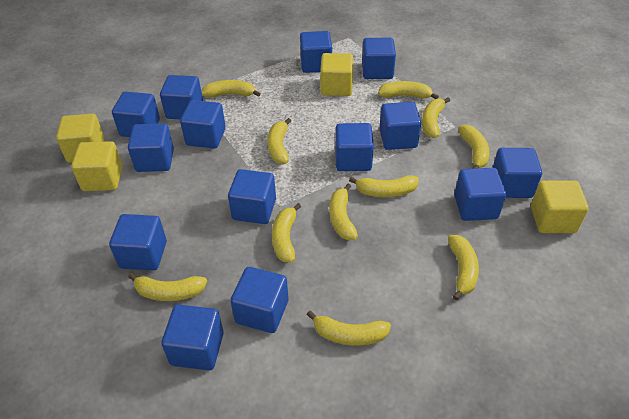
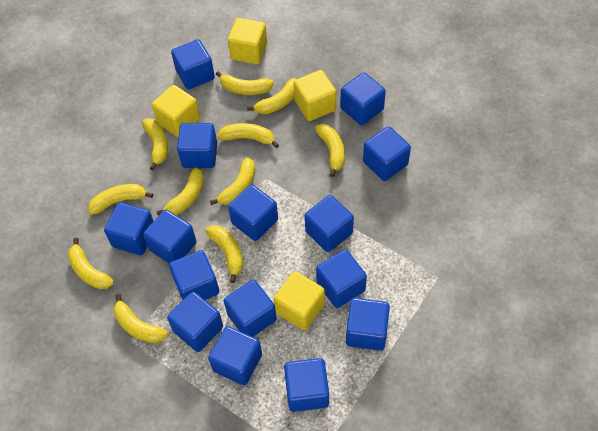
blue cube: [109,214,167,271] [112,92,160,137] [128,123,174,172] [160,75,203,119] [161,305,224,370] [180,100,226,148] [228,169,276,224] [230,267,289,333] [300,31,332,73] [335,123,374,171] [362,38,396,79] [379,102,421,150] [454,168,506,221] [493,148,542,198] = 14 -> [104,202,153,255] [143,210,197,263] [167,292,223,352] [169,250,219,300] [171,39,215,89] [177,123,217,168] [208,326,262,385] [224,280,277,337] [228,184,278,241] [284,358,329,412] [305,195,354,252] [316,249,367,308] [340,72,386,125] [346,298,390,351] [363,126,411,181] = 15

